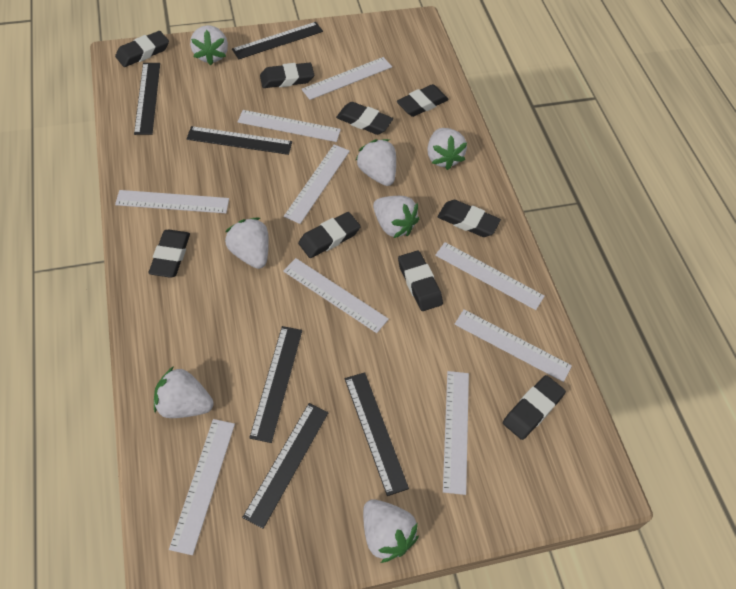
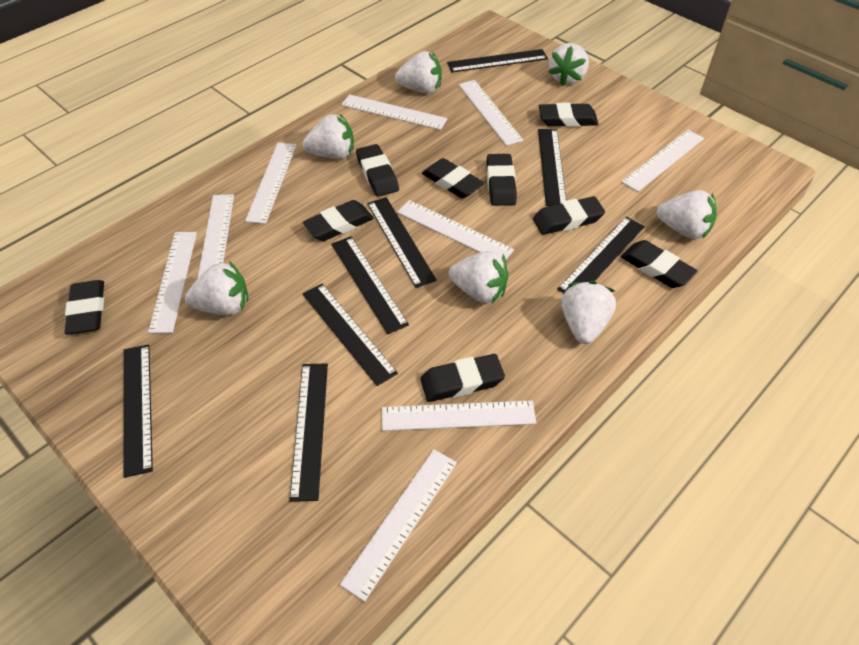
black ruler: [134,63,160,135] [187,126,292,155] [232,22,323,59] [242,403,328,529] [249,326,302,443] [345,372,409,496] = 6 -> [124,344,153,478] [290,363,328,502] [303,283,398,386] [331,237,409,334] [367,197,437,288] [447,49,548,73] [538,129,567,206] [557,217,645,293] = 8

